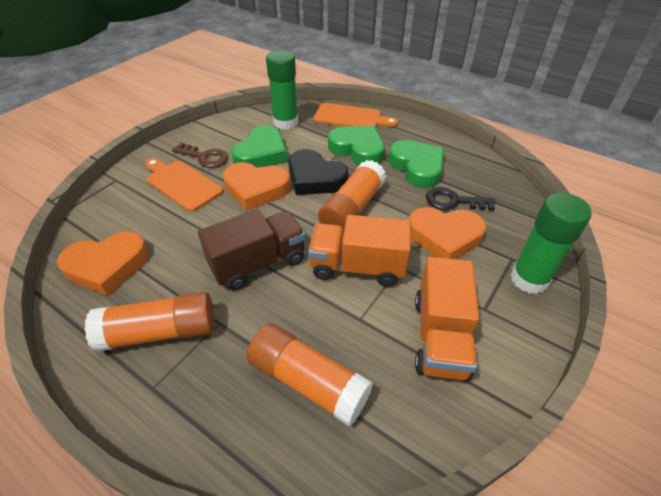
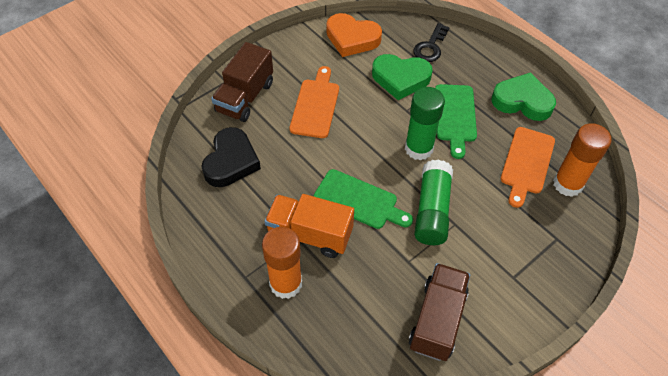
brown key: [172,143,228,168] = 1 -> none = 0
brown truck: [198,209,306,290] = 1 -> [211,42,273,122] [409,263,470,361] = 2
green cutting board: none = 0 -> [313,169,413,229] [435,84,477,159] = 2
green heart: [232,125,287,168] [328,126,385,165] [389,140,444,188] = 3 -> [372,54,433,100] [492,72,556,121] = 2
orange glue stick: [85,292,215,352] [246,323,373,426] [318,160,386,234] = 3 -> [262,227,302,299] [553,123,611,197] = 2
orange heart: [57,231,149,295] [223,162,291,211] [409,207,486,259] = 3 -> [326,13,382,57] = 1
orange truck: [308,215,411,287] [415,257,480,380] = 2 -> [265,194,354,258] = 1

